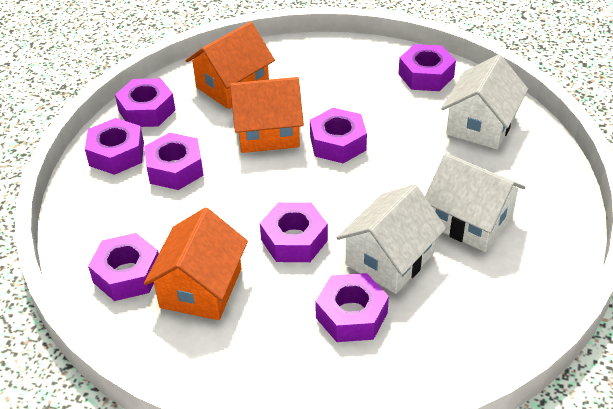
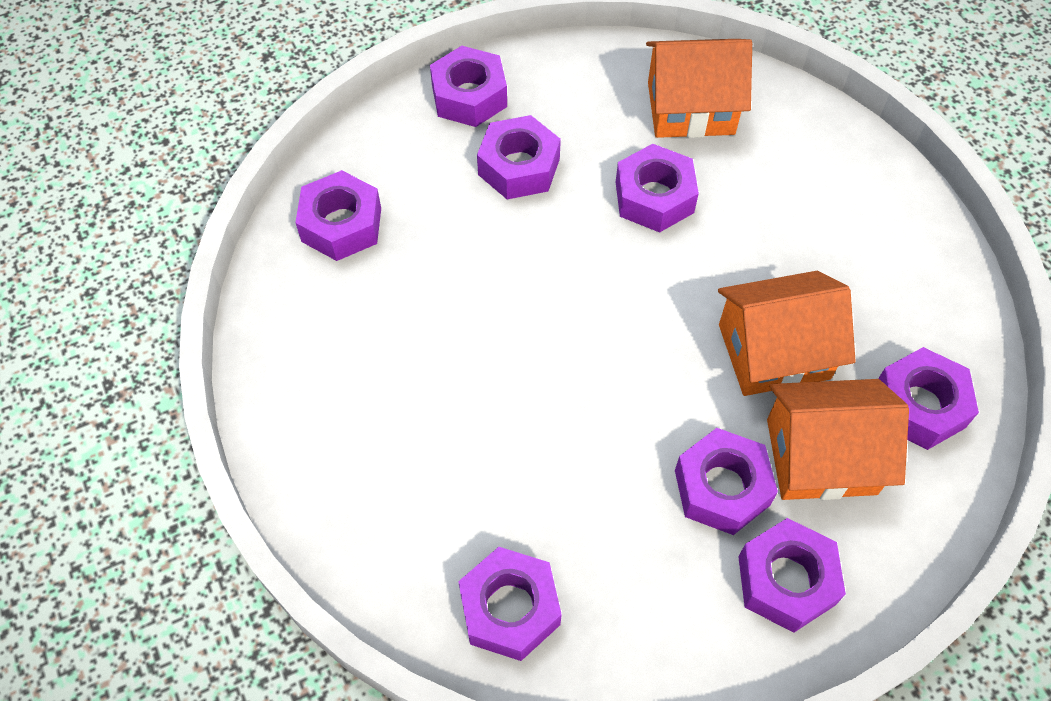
white house: [337,184,446,294] [425,153,526,252] [441,54,528,149] = 3 -> none = 0

